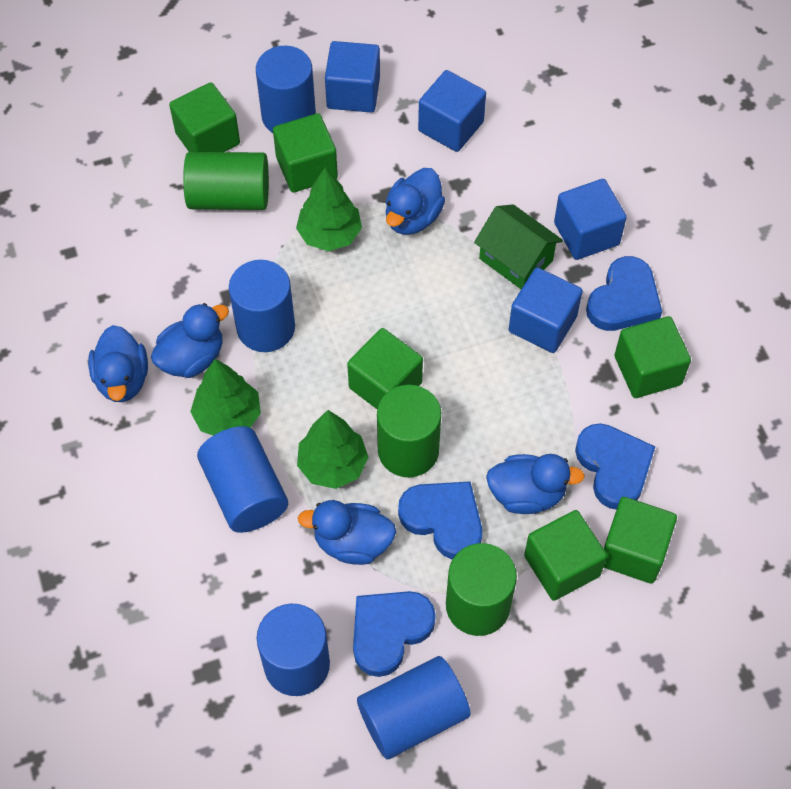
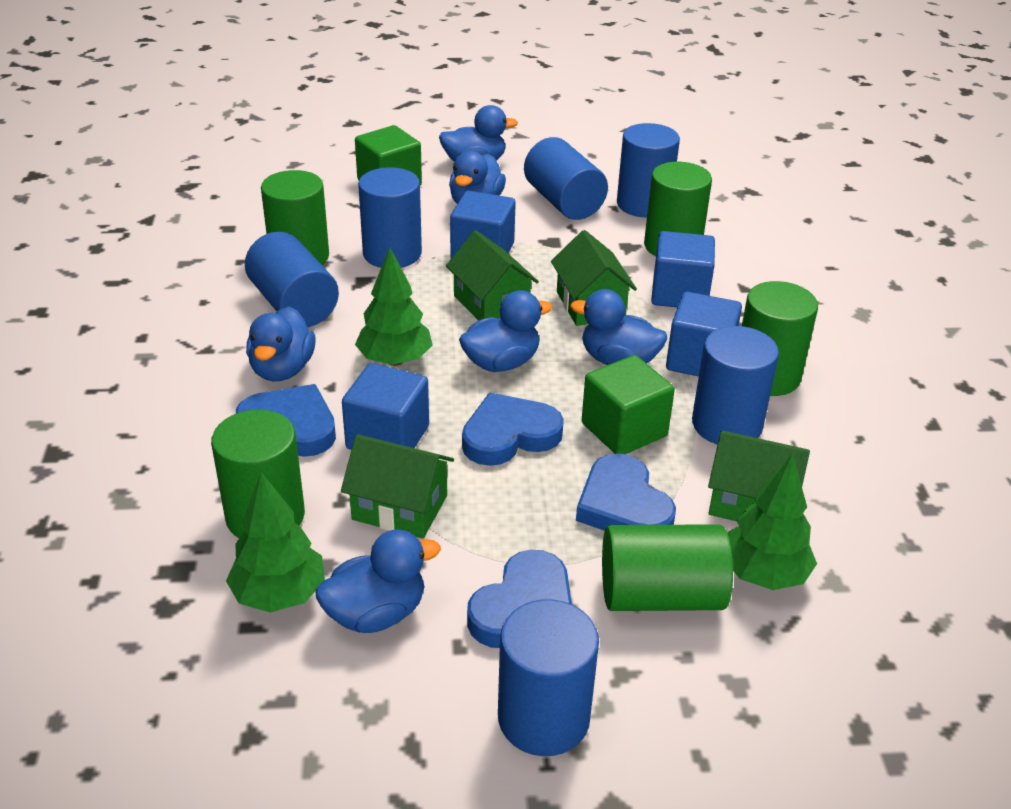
blue cylinder: [197,426,288,533] [229,260,295,352] [256,46,316,133] [257,604,330,696] [357,656,470,759] = 5 -> [245,232,339,327] [358,167,422,268] [498,599,599,756] [524,137,608,220] [617,123,680,218] [692,326,779,445] = 6
blue duck: [88,325,148,402] [151,303,229,378] [298,500,396,565] [386,168,445,235] [486,454,585,514] = 5 -> [246,306,315,381] [316,530,441,633] [439,105,518,162] [449,151,506,204] [459,290,552,372] [570,289,667,365] = 6
green cube: [169,82,240,152] [273,113,338,193] [347,328,423,409] [524,510,607,601] [603,497,677,584] [615,316,691,398] = 6 -> [355,125,422,185] [582,355,675,454] = 2
green cylinder: [183,152,269,210] [377,385,441,477] [446,543,517,636] = 3 -> [211,409,305,538] [261,170,329,265] [602,524,733,611] [644,162,712,256] [742,281,818,396] = 5
green house: [474,204,563,289] = 1 -> [341,434,454,539] [446,230,539,321] [551,230,637,326] [708,431,810,521] = 4

